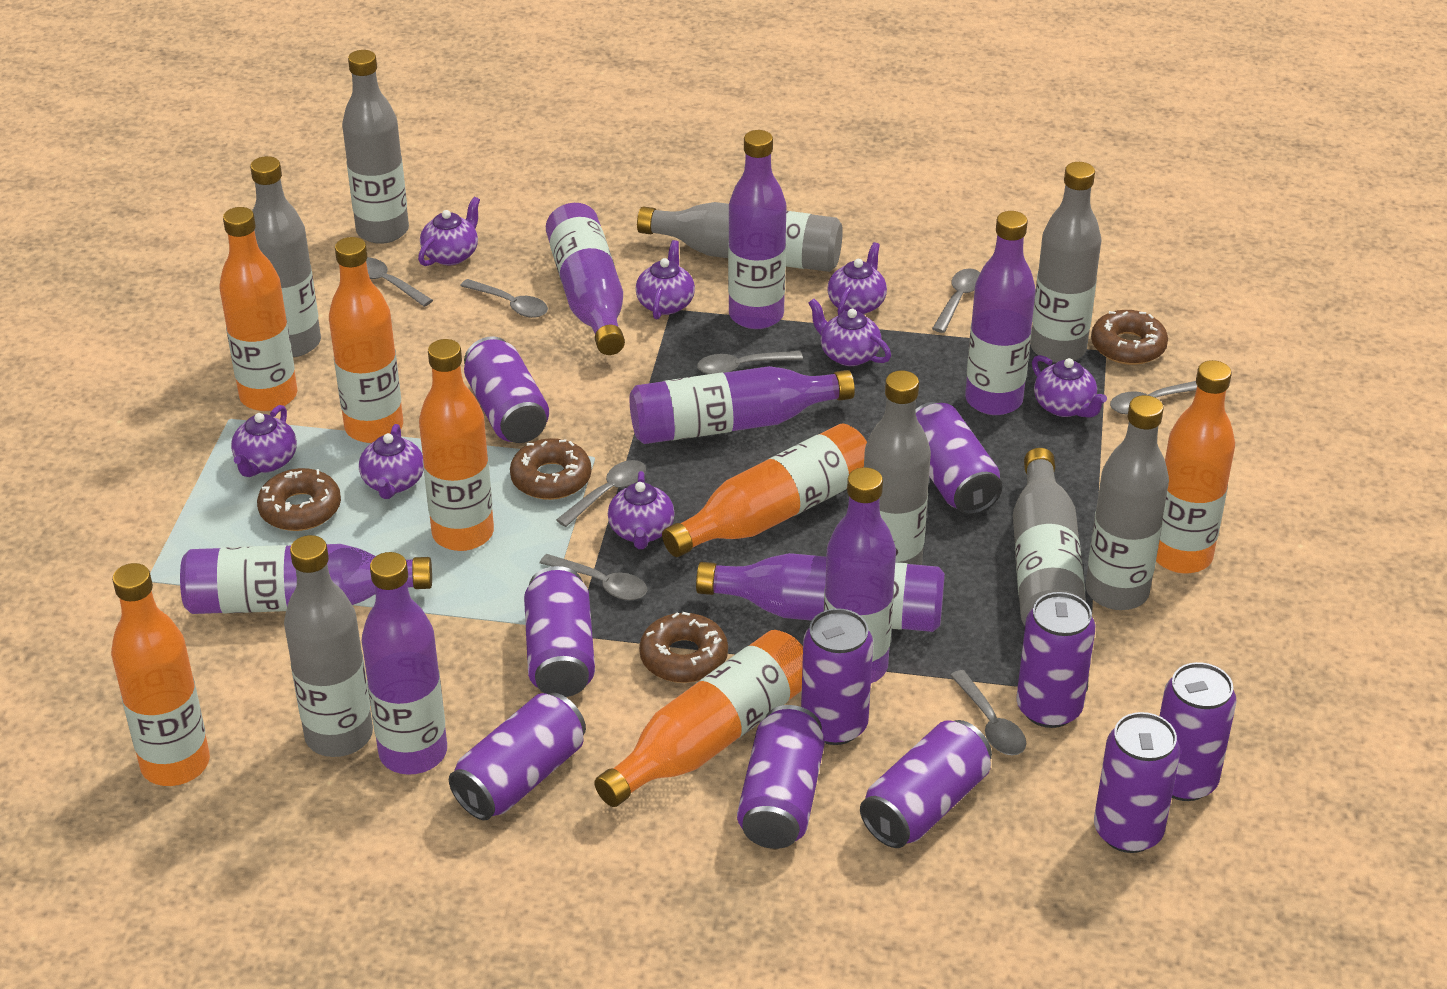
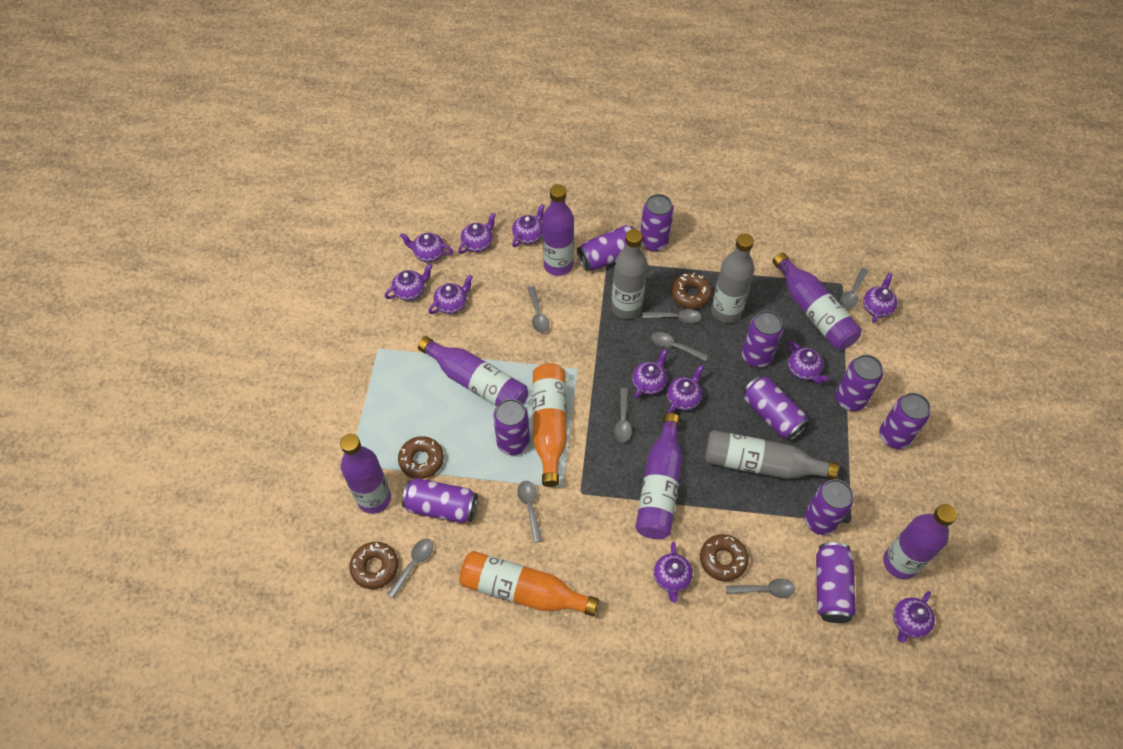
grey bottle: [250,156,321,357] [284,535,373,757] [342,50,409,244] [637,202,843,272] [864,370,931,565] [1013,448,1086,626] [1030,162,1102,363] [1086,395,1169,610] = 8 -> [611,229,648,319] [705,430,839,480] [711,233,755,323] = 3
orange bottle: [111,563,210,786] [219,207,297,411] [329,237,403,443] [419,339,494,551] [594,630,803,807] [662,424,867,557] [1156,360,1235,573] = 7 -> [459,551,599,616] [532,363,567,487] = 2
purple bottle: [180,544,432,614] [362,552,447,775] [546,203,625,355] [629,366,855,444] [696,553,945,632] [728,130,786,329] [824,467,896,683] [965,211,1036,415] = 8 -> [340,434,391,514] [418,336,528,407] [542,184,574,276] [635,413,682,539] [773,253,862,350] [883,504,957,579] = 6
purple teapot: [231,405,297,477] [359,424,424,499] [418,197,480,266] [608,471,675,549] [635,240,695,319] [808,299,891,366] [827,242,887,315] [1032,355,1107,418] = 8 -> [384,264,433,301] [400,233,453,262] [428,275,473,314] [458,213,496,254] [512,204,545,247] [632,349,668,399] [654,542,693,603] [667,365,704,413] [788,341,829,384] [863,273,897,323] [893,591,935,643] = 11

